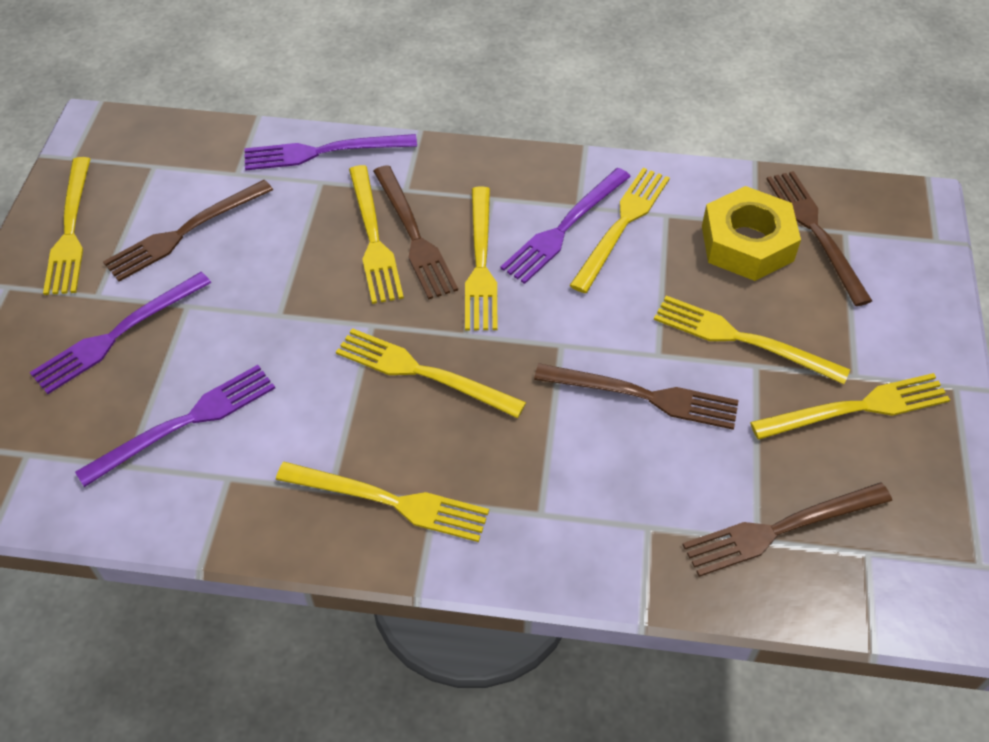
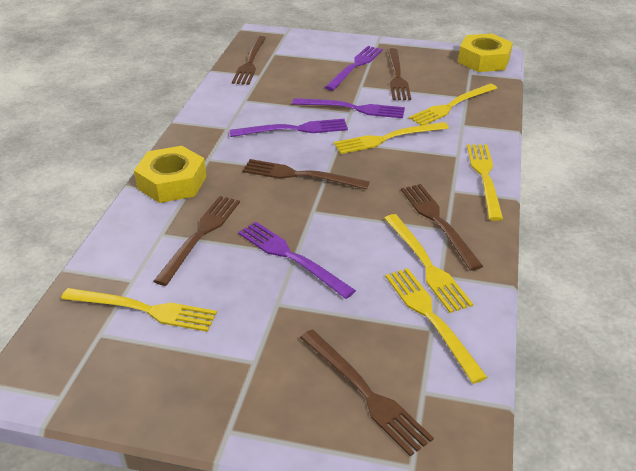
brown fork: [103,180,273,282] [373,165,458,299] [534,363,739,430] [683,482,892,577] [767,171,872,306] = 5 -> [154,196,240,286] [232,36,266,85] [242,159,370,190] [300,329,434,456] [387,48,411,100] [401,184,483,271] = 6
yellow fork: [43,157,90,295] [276,462,489,542] [336,328,526,418] [349,165,404,304] [465,187,498,330] [569,168,670,293] [654,296,850,384] [750,373,950,440] = 8 -> [61,288,217,332] [334,122,449,154] [384,214,473,313] [385,268,488,384] [409,84,497,125] [467,144,503,221] = 6
yellow nut: [702,186,801,281] = 1 -> [134,146,207,203] [458,34,513,72] = 2

